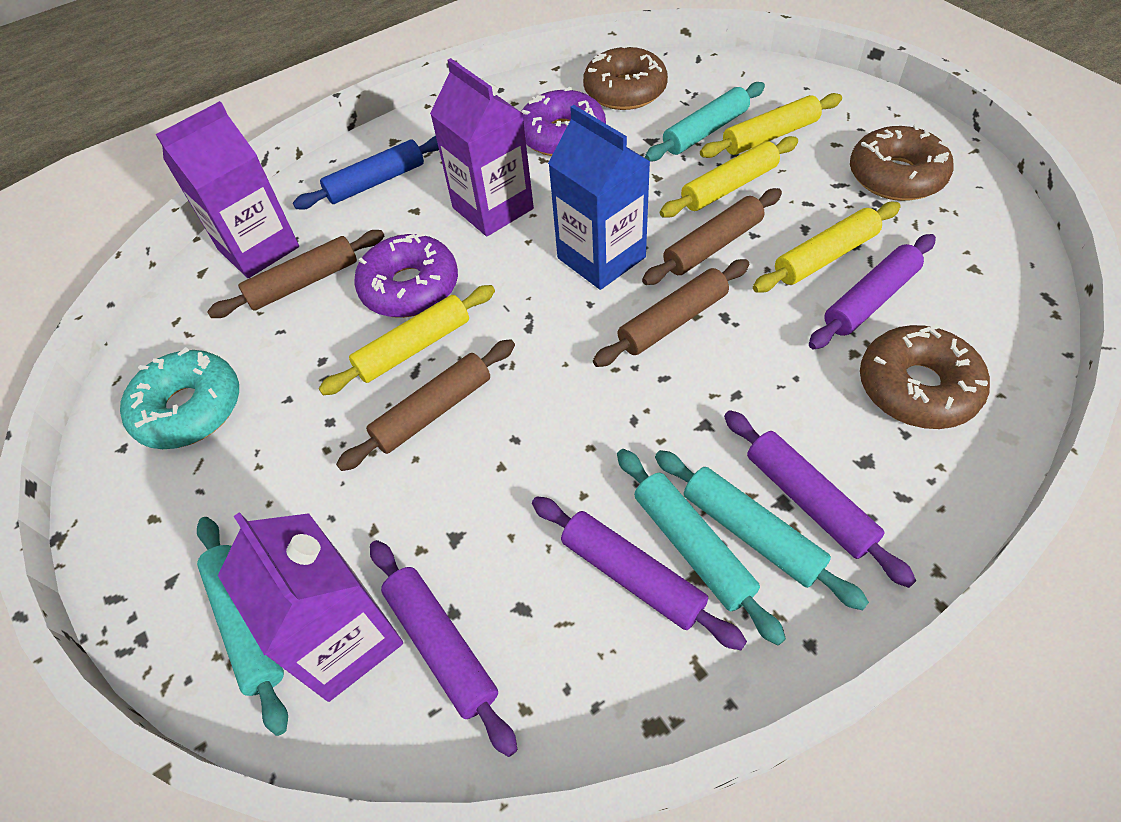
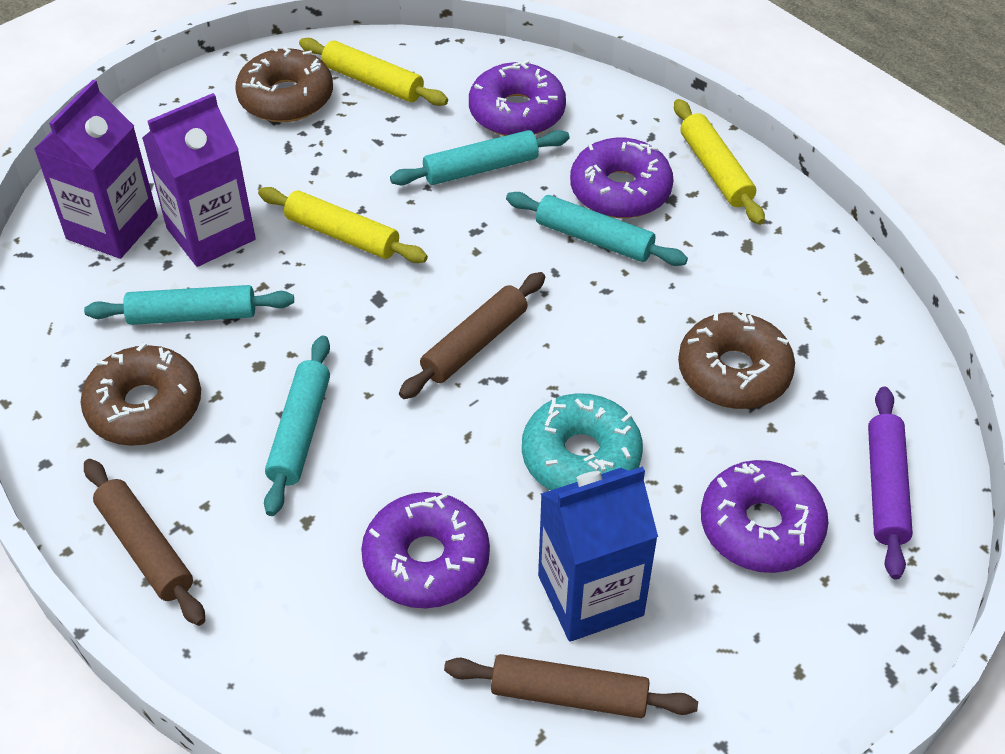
blue rolling pin: [293,136,439,210] = 1 -> none = 0
brown rolling pin: [207,230,384,318] [336,339,515,471] [593,259,749,367] [642,188,782,285] = 4 -> [84,459,205,626] [399,272,545,399] [444,654,698,718] = 3
purple carton: [156,101,299,278] [218,512,403,702] [430,58,534,236] = 3 -> [34,80,158,259] [142,93,256,267] = 2
purple donut: [354,232,458,318] [521,87,606,156] = 2 -> [361,492,490,608] [469,60,566,136] [570,138,674,218] [701,460,829,573] = 4
purple rolling pin: [370,540,517,757] [532,496,747,650] [724,410,916,588] [809,234,936,349] = 4 -> [868,387,913,579] = 1
yellow rolling pin: [318,285,495,395] [660,136,798,218] [700,93,842,158] [753,202,901,293] = 4 -> [258,187,428,263] [299,38,448,106] [674,99,765,225] = 3

